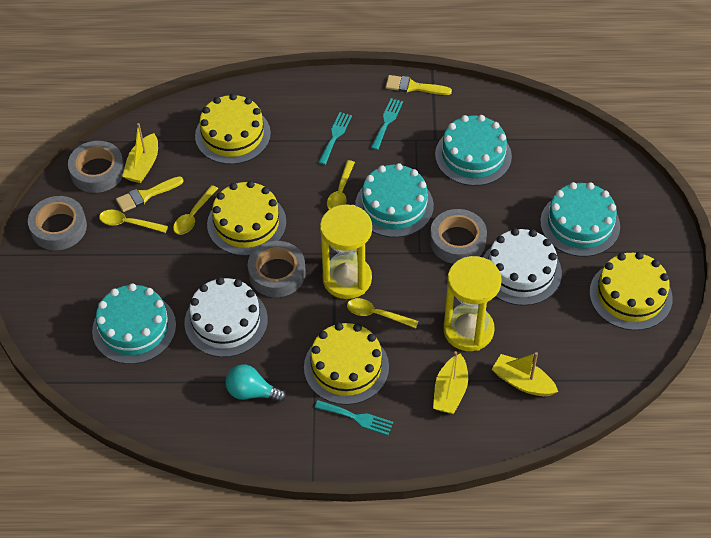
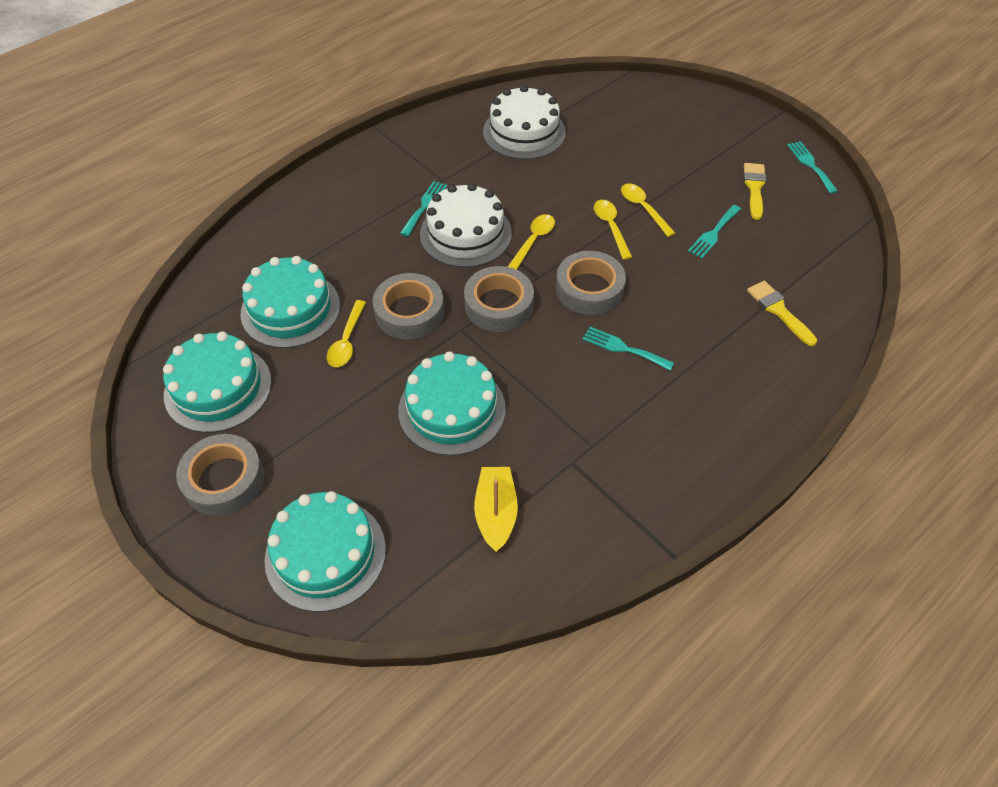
turquoise fork: [315,400,393,435] [318,112,352,165] [371,98,403,150] = 3 -> [400,181,448,236] [582,327,674,371] [688,205,741,258] [787,141,838,194] = 4
turquoise light bulb: [225,364,286,402] = 1 -> none = 0
yellow boat: [122,123,158,183] [433,351,468,414] [491,352,558,396] = 3 -> [474,467,518,552] = 1
yellow cake: [195,94,271,164] [207,181,286,256] [304,323,389,405] [589,252,673,330] = 4 -> none = 0
yellow hourglass: [320,204,372,299] [443,256,502,351] = 2 -> none = 0

